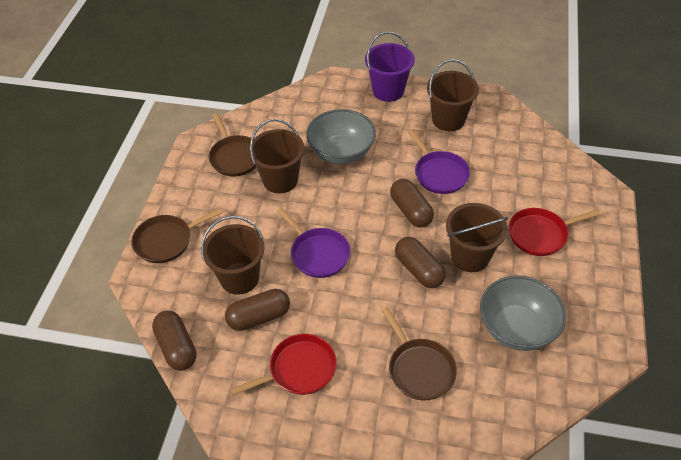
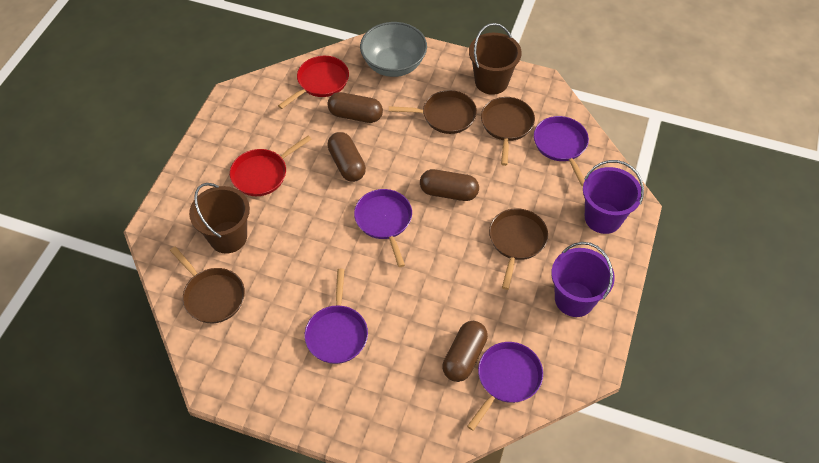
brown bucket: [201,216,264,295] [249,119,304,193] [427,59,479,131] [446,203,508,272] = 4 -> [189,183,250,254] [469,23,522,95] = 2
brown pan: [131,208,223,263] [208,113,256,176] [382,307,457,401] = 3 -> [170,247,245,323] [389,90,477,134] [481,97,535,166] [489,208,548,290] = 4
grey bowl: [306,109,376,165] [480,276,566,351] = 2 -> [360,22,427,77] = 1
purple bucket: [365,31,415,102] = 1 -> [551,242,615,317] [583,160,644,234] = 2
purple pan: [277,208,351,278] [408,129,470,194] = 2 -> [305,269,368,364] [354,189,412,267] [467,342,543,431] [534,116,589,186] = 4

